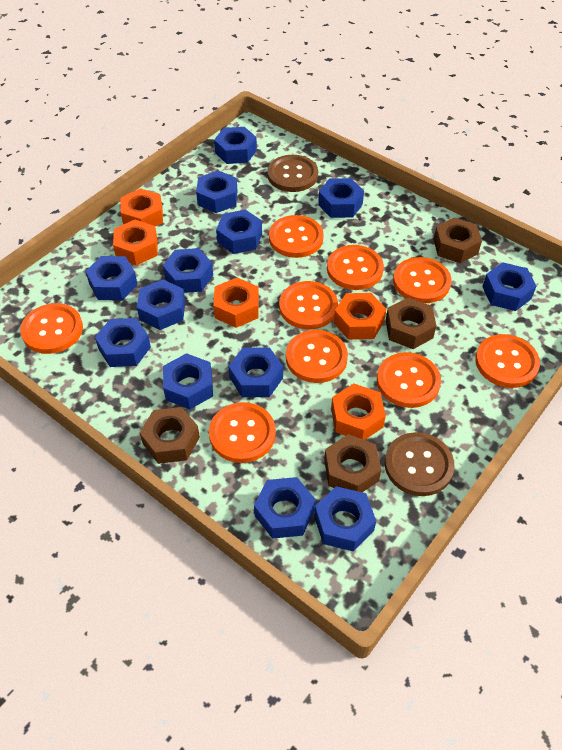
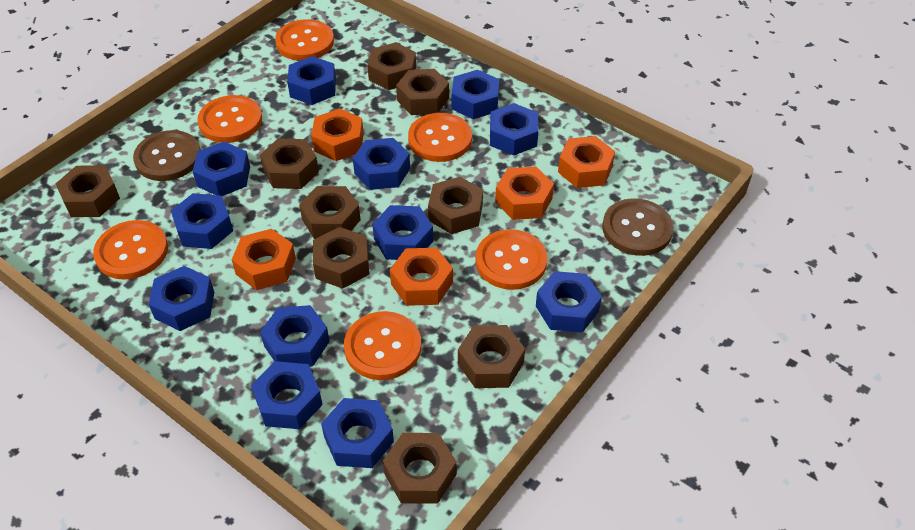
blue nut: [85,256,138,300] [95,318,151,367] [137,280,185,330] [163,248,213,293] [163,353,213,409] [196,171,238,213] [214,127,257,164] [216,210,262,254] [228,347,283,397] [254,477,316,539] [314,486,376,552] [318,178,364,218] [483,262,537,311] = 13 -> [149,266,214,331] [171,193,233,249] [193,142,250,196] [251,361,323,429] [260,305,330,366] [287,56,336,105] [321,398,394,468] [353,138,410,190] [372,205,433,260] [452,70,499,119] [490,103,539,156] [536,271,602,332] = 12
brown nut: [140,407,200,464] [324,434,381,492] [386,297,437,349] [433,218,482,263] = 4 -> [56,165,120,217] [260,138,319,189] [299,186,361,239] [313,227,369,289] [367,42,416,90] [383,433,457,504] [396,69,449,115] [428,177,483,234] [458,325,525,388] = 9
orange button: [20,303,83,354] [209,402,276,463] [269,215,324,258] [279,281,338,330] [286,330,348,383] [327,245,384,290] [377,352,441,408] [393,257,452,303] [475,334,540,388] = 9 -> [93,220,168,280] [197,95,262,143] [275,19,334,61] [344,311,421,380] [408,113,472,162] [475,229,548,290] = 6

